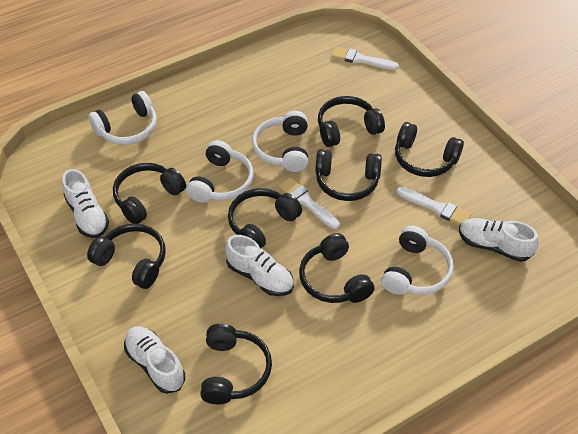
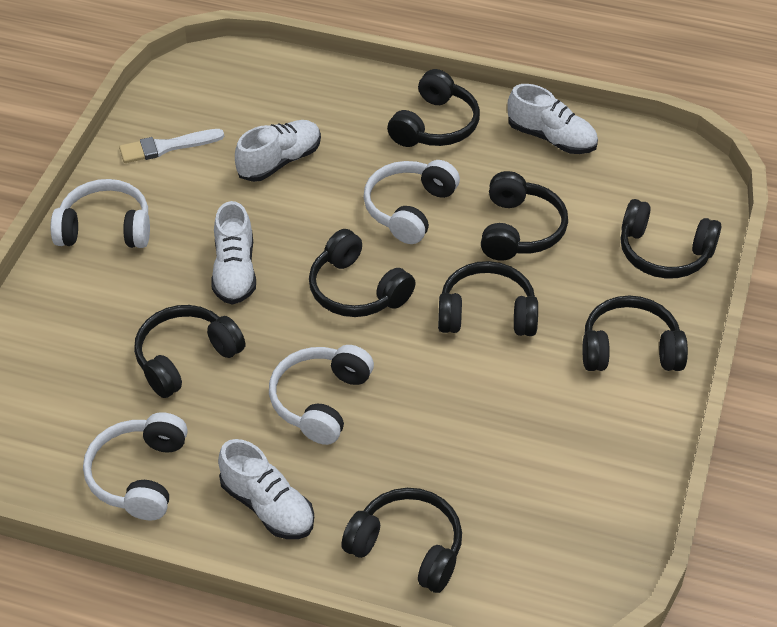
white brush: [278,177,340,229] [332,46,399,70] [396,187,471,225] = 3 -> [119,129,224,163] = 1

